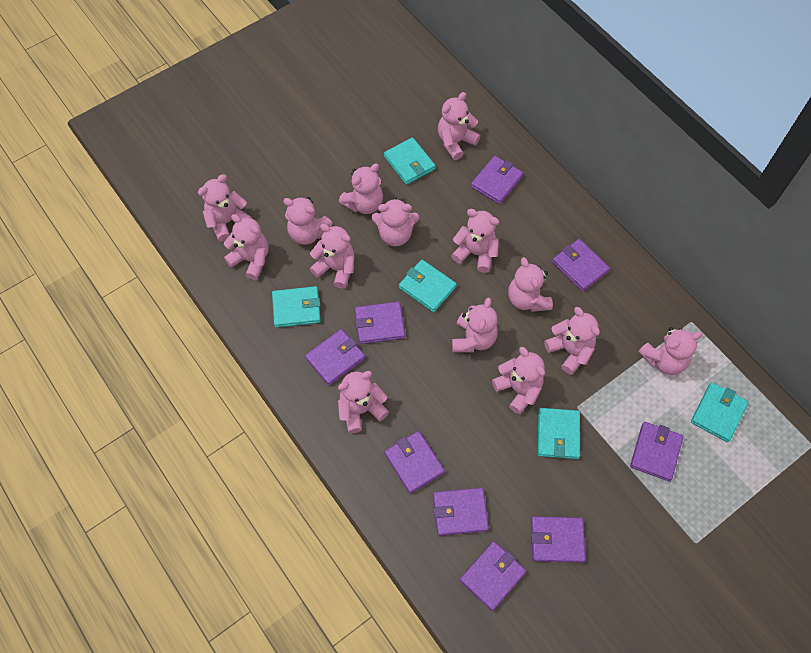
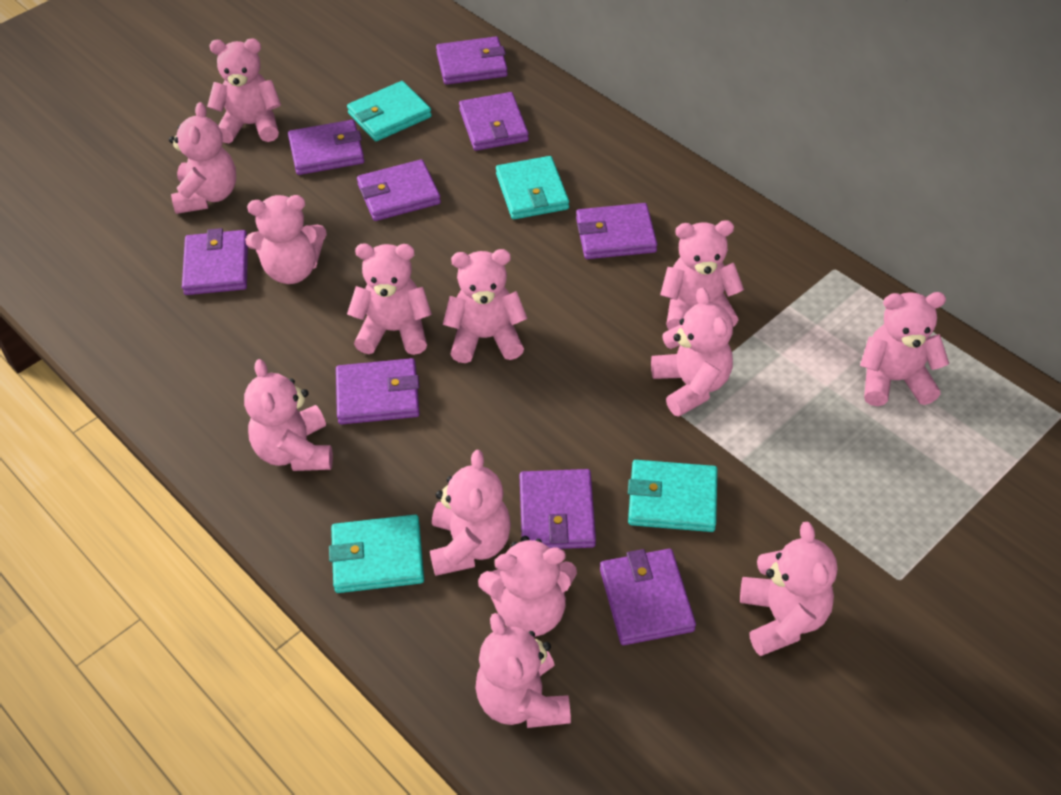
pink teddy bear: [198,174,252,242] [224,214,269,280] [283,197,333,245] [310,224,355,289] [338,371,389,433] [339,164,383,214] [371,197,419,246] [438,92,480,160] [451,209,499,273] [452,298,498,352] [492,347,545,414] [508,257,553,312] [544,307,600,375] [638,327,702,375] = 14 -> [169,102,236,214] [207,38,281,143] [244,359,333,471] [245,195,327,284] [347,243,432,355] [430,450,511,576] [443,249,528,363] [475,613,571,728] [478,536,577,637] [651,288,733,417] [660,220,744,330] [740,522,837,656] [860,292,949,406] = 13
turquoise wallet: [272,286,321,328] [384,137,435,185] [399,260,457,312] [538,408,580,459] [691,382,748,442] = 5 -> [329,515,424,593] [347,81,432,141] [496,156,569,219] [628,460,718,532] = 4

